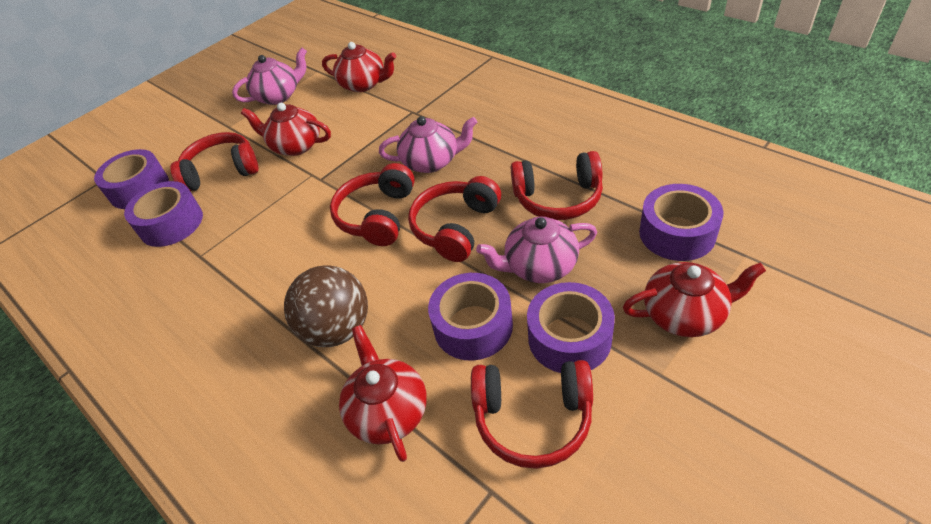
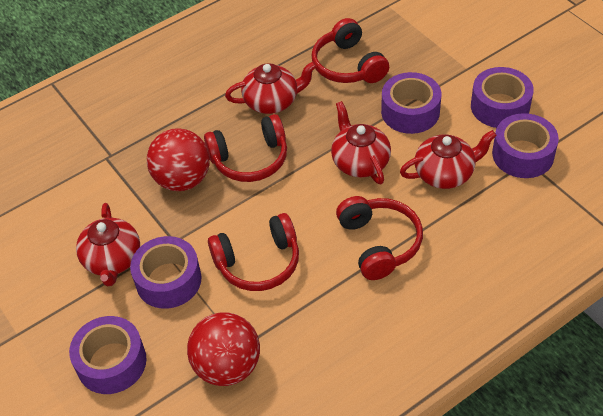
brown ball: [284,265,368,347] = 1 -> none = 0
pink teapot: [232,48,307,105] [379,116,477,173] [476,216,597,283] = 3 -> none = 0
red ball: none = 0 -> [147,128,210,191] [187,312,260,386] = 2
red headphones: [170,132,258,192] [330,163,415,246] [408,176,501,262] [471,360,593,469] [511,151,603,220] = 5 -> [204,114,287,182] [208,213,299,291] [312,18,389,83] [336,196,423,280] = 4

